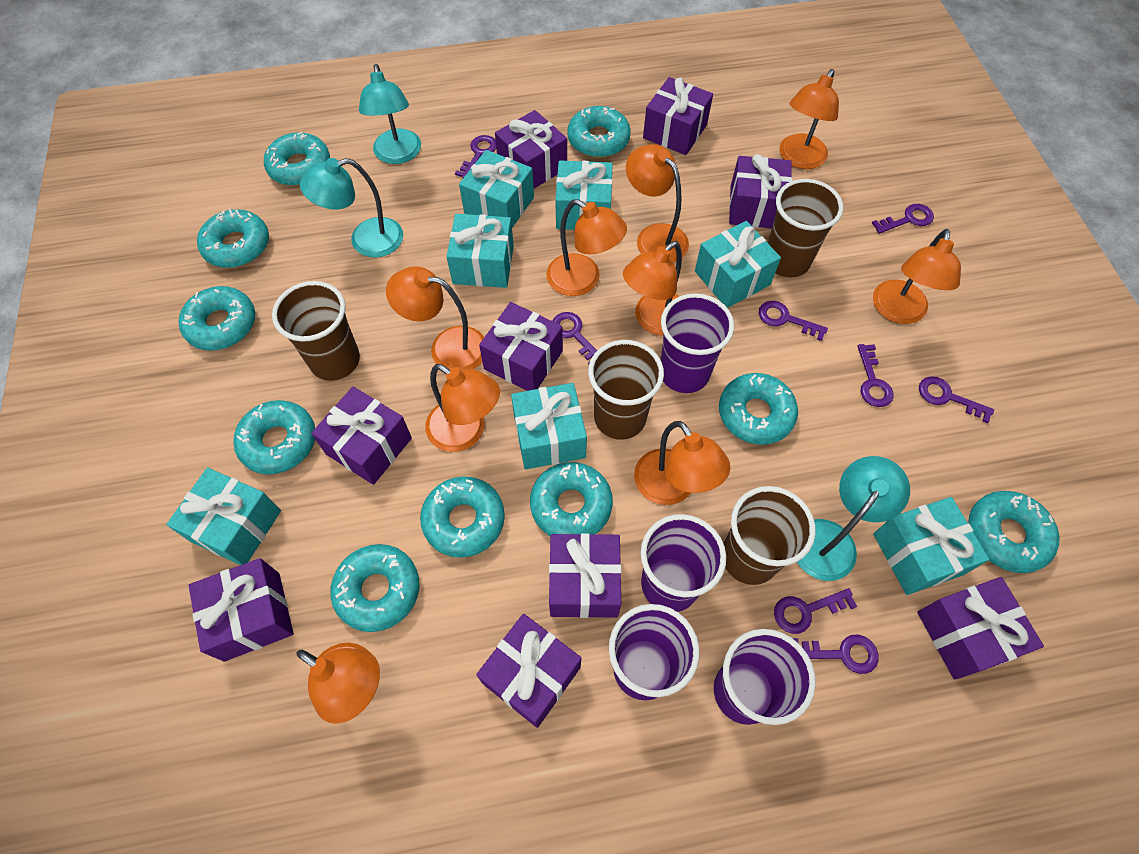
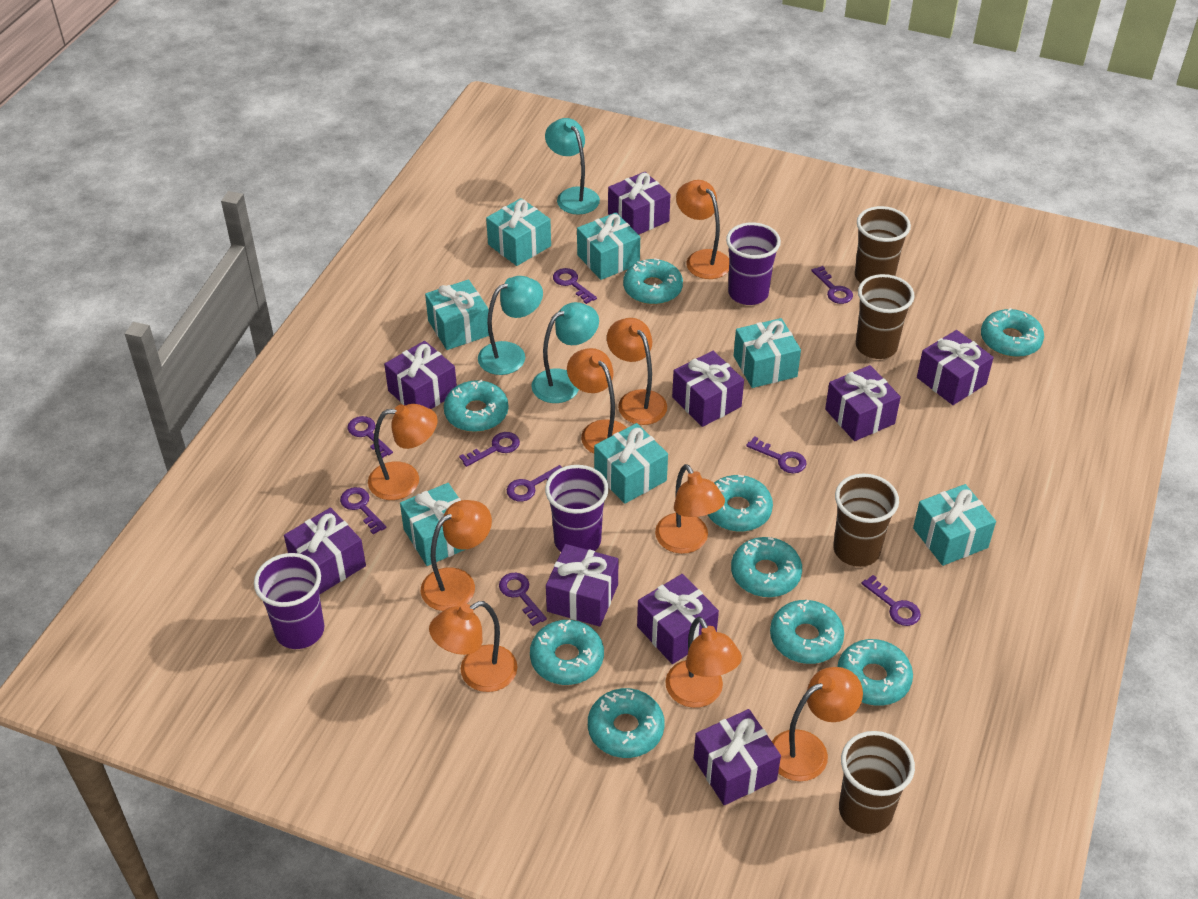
purple cup: [609,604,699,701] [640,514,726,612] [661,293,734,393] [714,629,816,725] = 4 -> [254,553,324,649] [545,465,609,552] [726,222,781,305] = 3
purple key: [455,135,496,178] [553,312,597,365] [759,301,828,341] [774,588,857,634] [793,635,879,674] [857,344,894,407] [872,204,934,234] [919,376,994,423] = 8 -> [340,487,387,534] [347,416,393,458] [459,432,520,467] [499,573,547,626] [507,465,562,502] [553,268,597,304] [746,436,806,473] [811,266,853,304] [861,575,921,626] = 9
turquoise donut: [179,286,255,351] [197,209,269,268] [233,400,315,474] [264,132,330,186] [330,544,419,632] [420,476,505,558] [530,462,613,536] [567,106,631,158] [719,373,798,445] [968,491,1060,573] = 10 -> [444,380,508,432] [530,619,604,685] [588,688,665,758] [623,258,683,305] [708,475,773,532] [731,537,802,597] [770,600,844,664] [837,639,913,706] [981,308,1044,357] = 9

